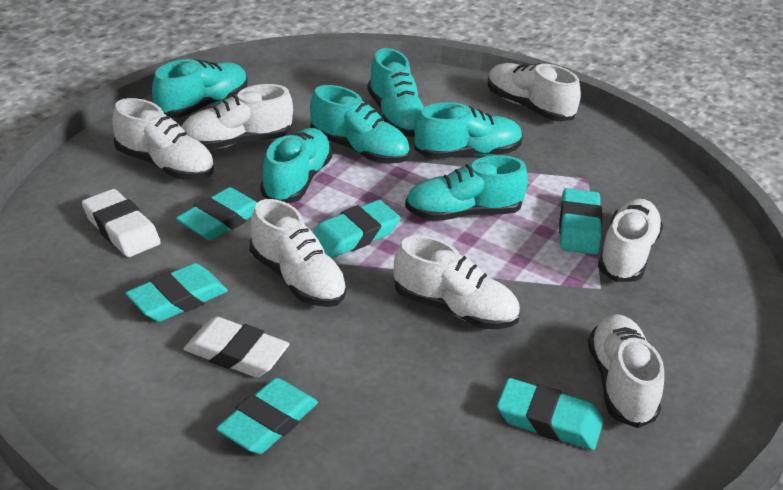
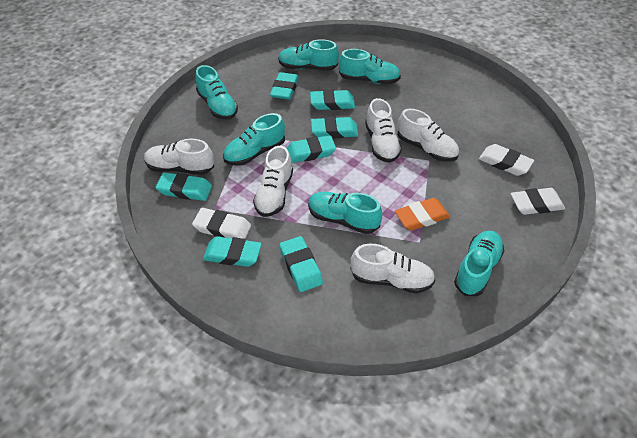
orange eraser: none = 0 -> [395,198,450,230] = 1
turquoise eraser: [126,263,228,322] [176,187,257,240] [216,378,318,454] [313,200,400,259] [497,378,603,450] [559,188,602,255] = 6 -> [156,172,212,201] [203,236,262,267] [270,72,299,100] [279,236,323,292] [287,135,336,163] [310,90,355,110] [311,117,358,138] = 7
white eraser: [82,189,161,257] [184,317,289,377] = 2 -> [192,208,251,239] [479,144,534,176] [511,188,565,215] = 3
white shoe: [112,98,214,180] [181,84,293,150] [250,199,347,307] [394,236,520,329] [488,63,581,122] [588,314,664,428] [598,198,663,282] = 7 -> [144,139,214,175] [253,146,293,217] [351,244,435,293] [365,98,402,163] [398,109,459,162] = 5

